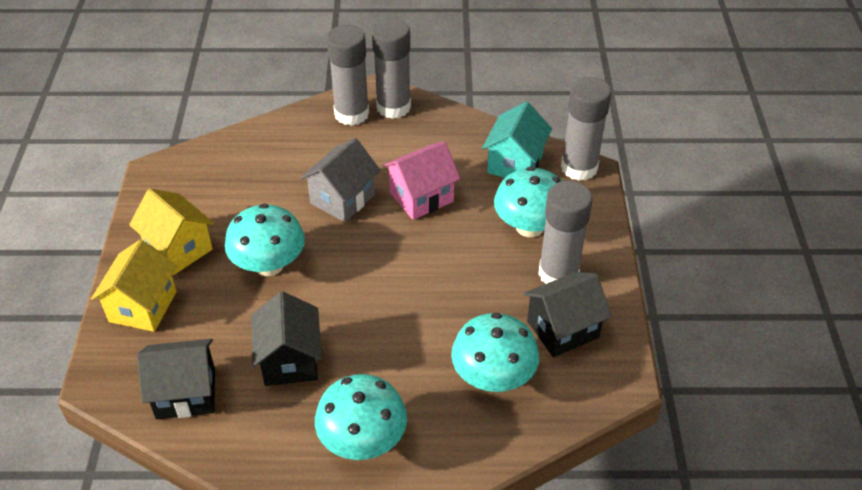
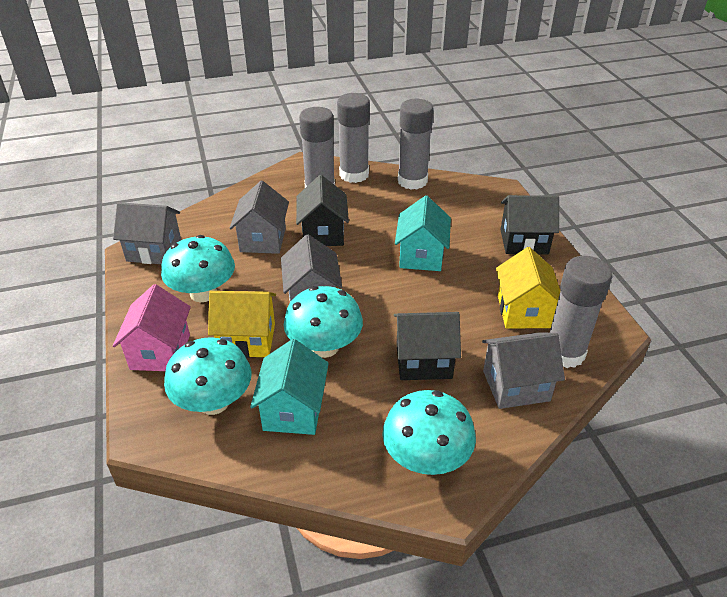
grey house: [300,138,380,222] = 1 -> [113,202,181,264] [230,181,289,254] [281,234,342,302] [482,332,565,409] = 4
turquoise house: [482,102,552,178] = 1 -> [250,339,329,435] [395,195,451,271] = 2

